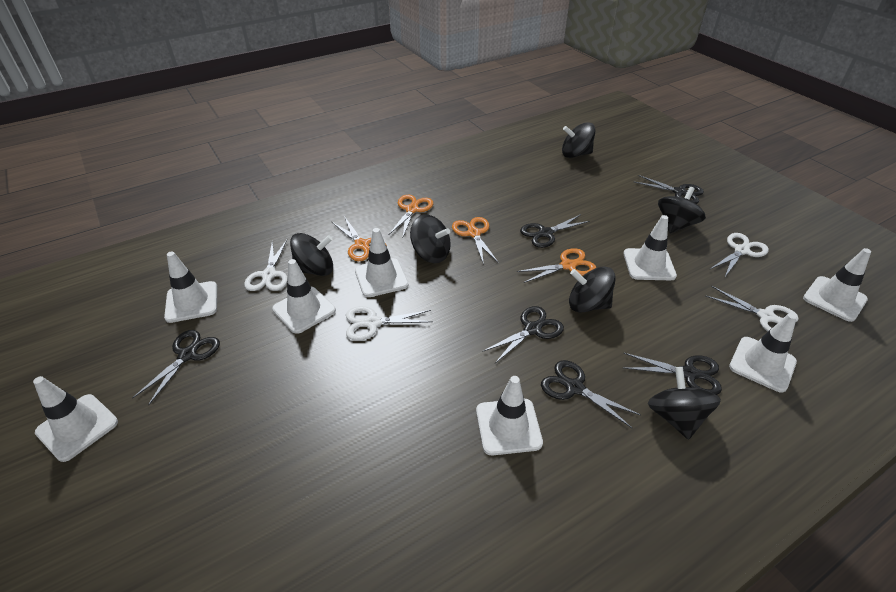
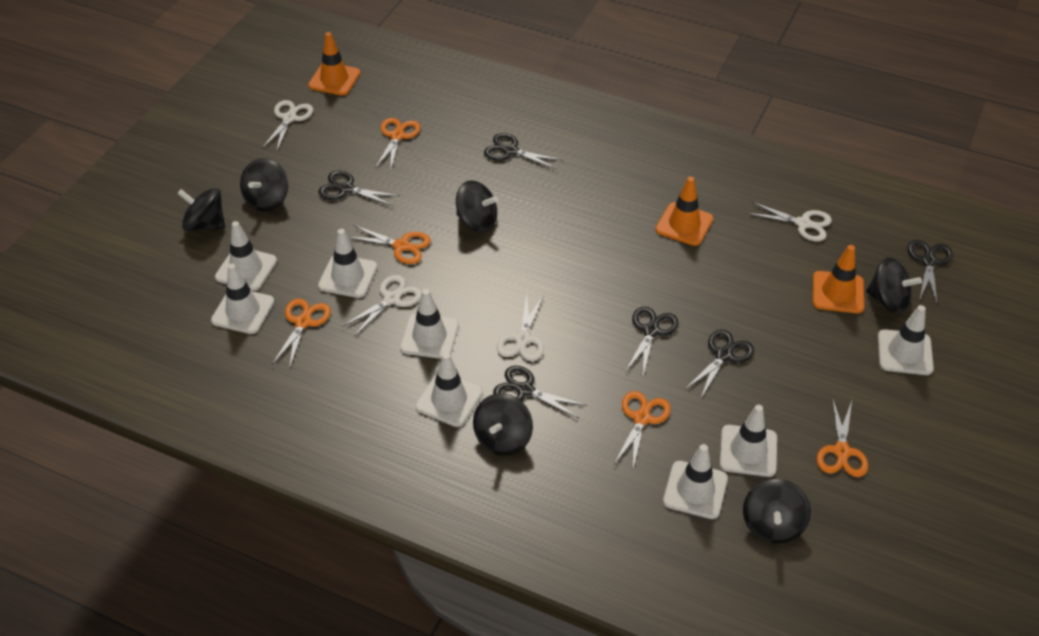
orange scissors: [332,216,387,261] [389,195,433,237] [452,217,498,265] [517,248,596,283] = 4 -> [272,299,331,369] [348,225,431,264] [375,118,421,169] [614,391,671,468] [817,398,868,477] = 5
orange traffic cone: none = 0 -> [308,32,360,96] [656,177,713,246] [813,245,864,314] = 3

